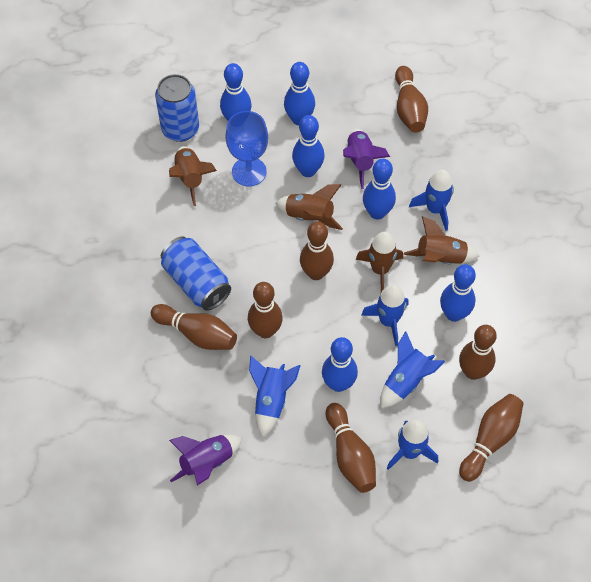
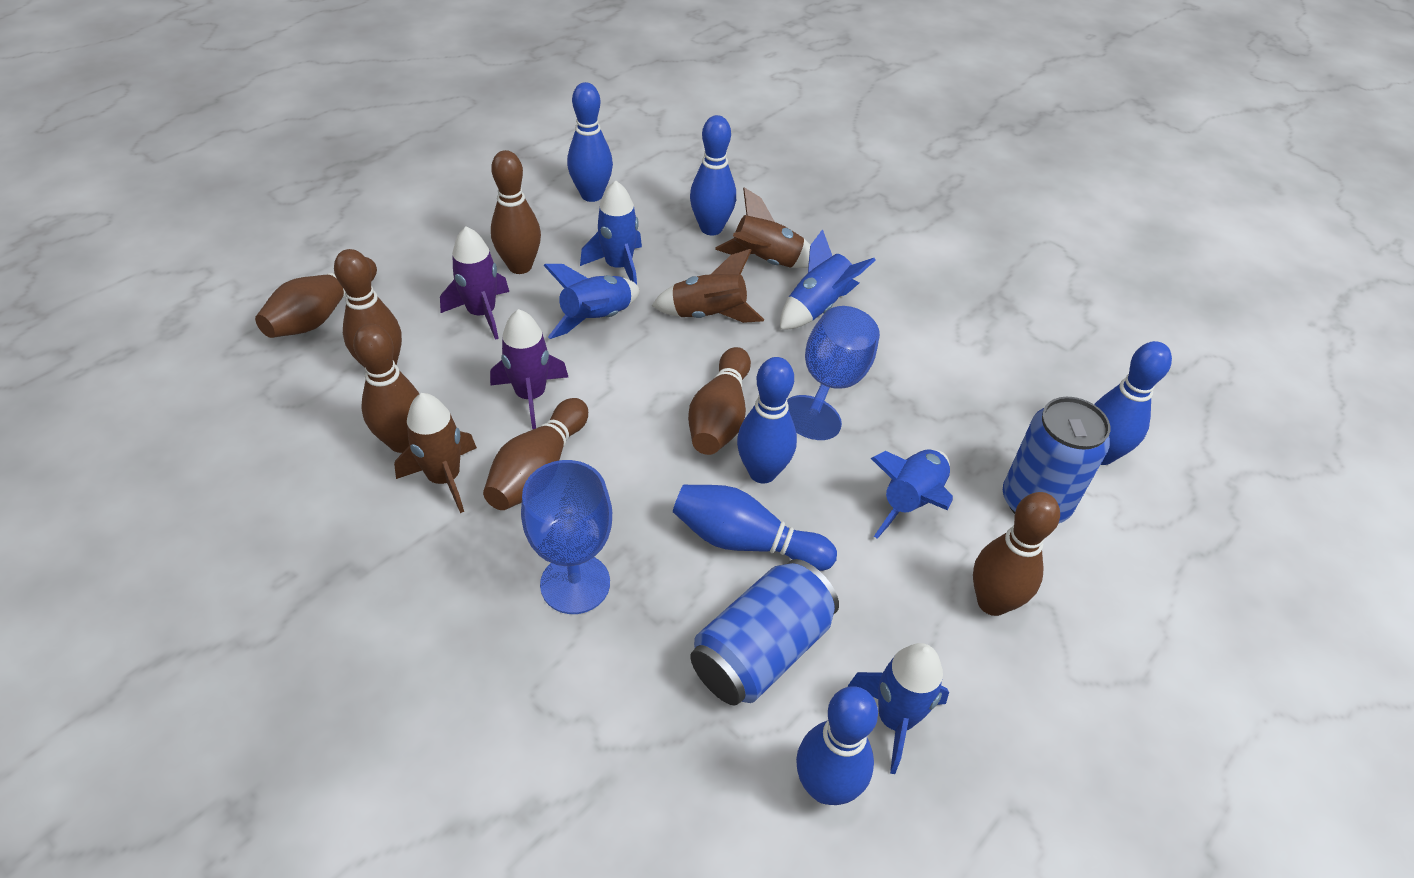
blue goblet: [225,111,268,187] = 1 -> [521,460,612,614] [787,306,880,440] = 2
brown rocket: [169,146,217,206] [275,184,343,230] [356,232,403,292] [404,216,479,264] = 4 -> [394,393,477,513] [652,249,764,323] [715,187,810,268] = 3

